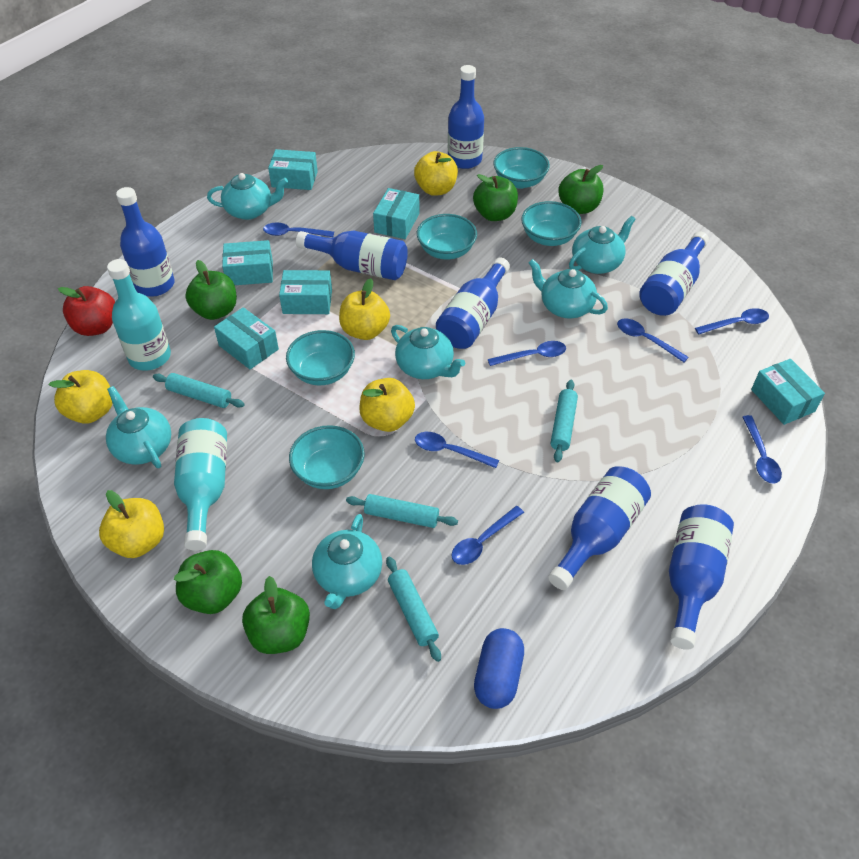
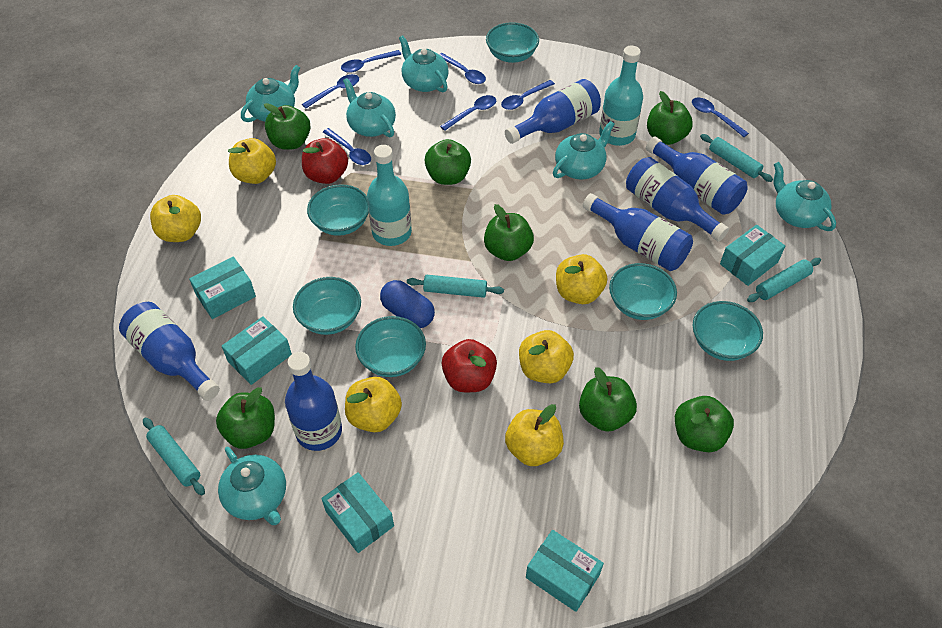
blue bottle: [116,187,174,297] [296,231,408,280] [436,258,510,349] [448,65,484,169] [548,466,651,590] [639,232,709,316] [669,504,734,650] = 7 -> [119,302,220,401] [285,352,342,451] [505,79,601,144] [583,193,693,271] [626,157,729,242] [646,137,748,215] = 6
green apple: [174,550,242,614] [185,260,237,320] [242,576,310,654] [473,174,518,221] [558,165,603,214] = 5 -> [216,387,275,449] [264,103,311,150] [424,139,471,185] [484,204,534,261] [579,367,637,432] [647,91,693,145] [675,396,734,452] = 7
red apple: [58,286,115,336] = 1 -> [302,138,348,184] [442,339,497,392] = 2
turquoise bowl: [286,330,355,385] [289,425,365,489] [417,214,477,259] [493,147,550,189] [521,201,581,246] = 5 -> [293,277,361,335] [307,185,369,236] [355,316,426,377] [486,22,539,63] [609,263,677,320] [693,301,763,361] = 6
turquoise box: [214,307,279,369] [222,240,273,285] [268,149,318,190] [279,270,332,314] [373,188,420,239] [751,359,825,425] = 6 -> [189,257,256,319] [222,316,292,385] [321,472,394,553] [526,530,604,612] [720,225,785,286] = 5
yellow apple: [49,370,112,423] [99,490,164,558] [339,278,390,340] [359,378,415,432] [414,151,458,196] = 5 -> [150,195,201,242] [228,138,276,184] [345,377,402,432] [505,404,564,466] [519,330,574,383] [556,254,607,304] = 6

